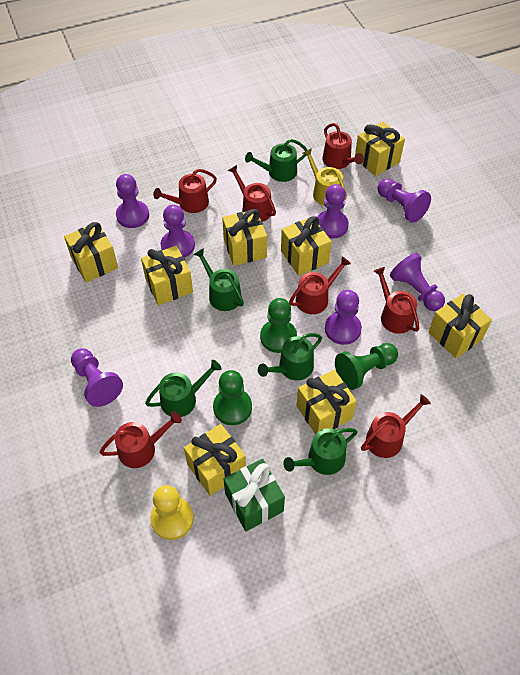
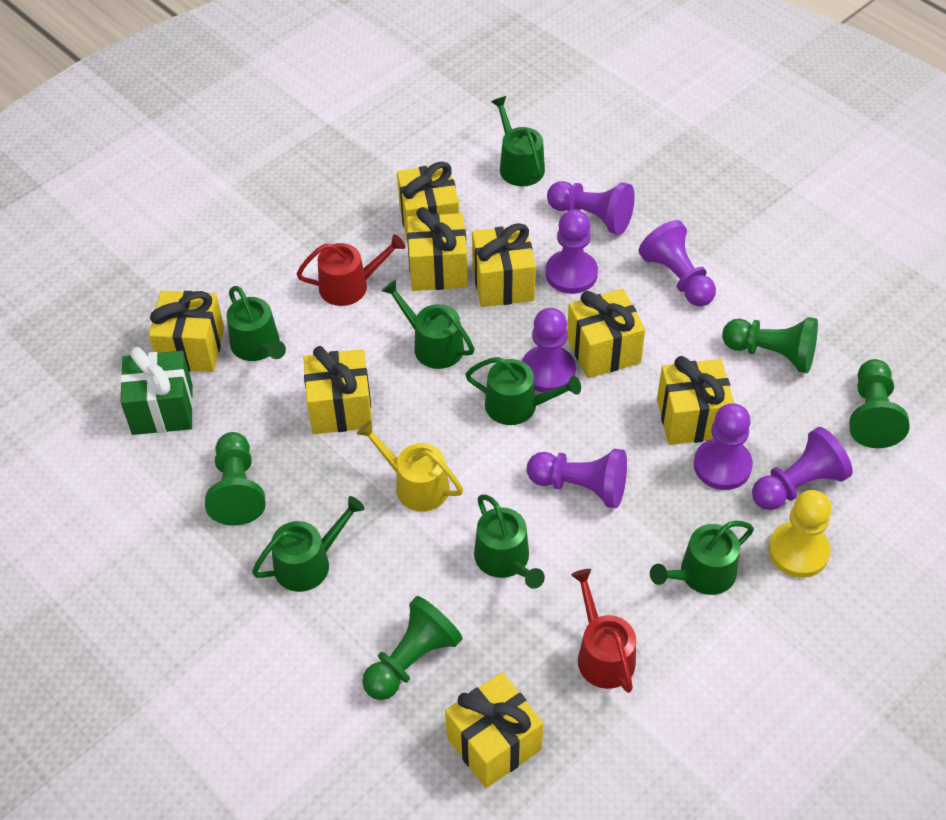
green pawn: [213,370,252,425] [260,298,297,353] [335,343,398,390] = 3 -> [205,432,266,526] [362,596,462,700] [722,317,818,373] [849,359,909,448] = 4
green watering can: [145,360,222,417] [194,248,244,311] [245,139,307,182] [258,333,322,380] [283,428,357,475] = 5 -> [226,286,286,361] [252,496,365,592] [382,280,475,369] [465,357,581,425] [474,494,545,589] [491,96,545,187] [650,521,754,595] = 7
red watering can: [100,412,182,468] [153,169,217,213] [228,165,276,222] [289,256,351,314] [322,123,364,169] [361,394,431,458] [374,267,420,334] = 7 -> [297,234,405,306] [571,569,636,693] = 2

